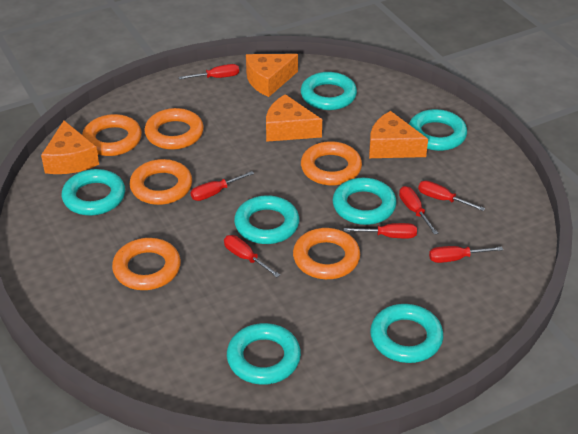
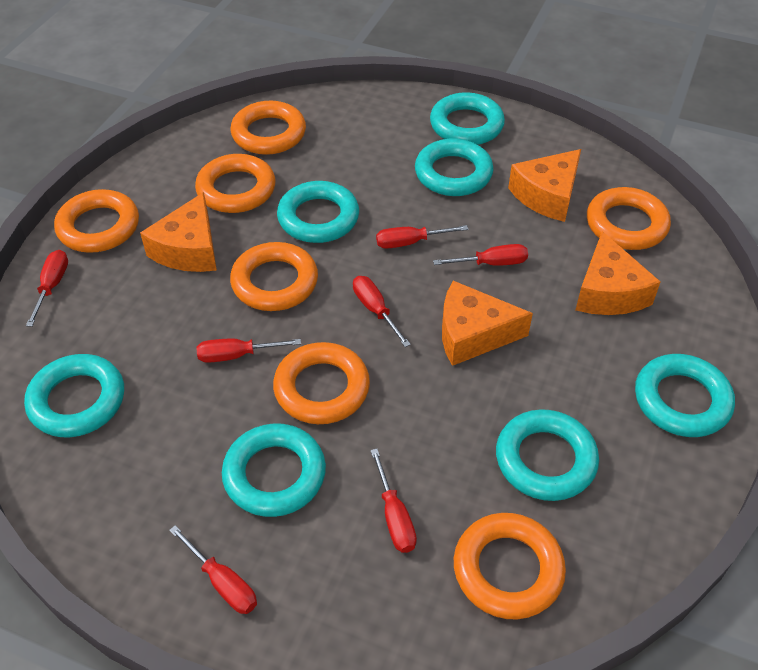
orange ring: [82,114,142,156] [112,238,181,290] [129,159,192,205] [144,108,204,150] [293,228,360,279] [301,141,362,185] = 6 -> [54,189,139,253] [195,154,276,213] [230,242,318,311] [231,101,306,155] [273,342,370,424] [454,513,566,619] [587,187,671,250] = 7

